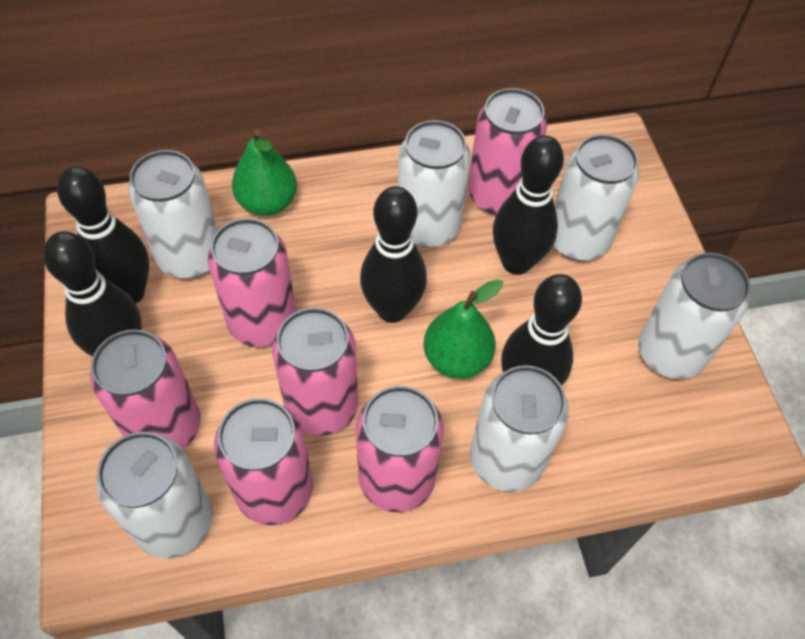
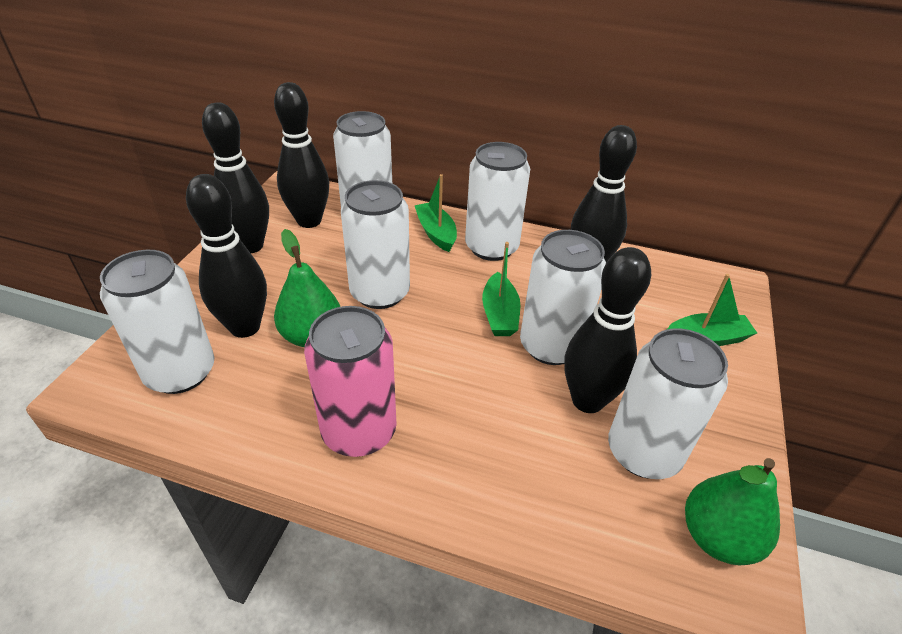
green boat: none = 0 -> [414,174,457,252] [482,242,520,336] [667,274,757,346] = 3
pink can: [90,329,200,449] [208,218,296,347] [214,398,313,525] [272,308,358,436] [356,386,444,512] [468,88,547,215] = 6 -> [304,306,397,457] = 1

